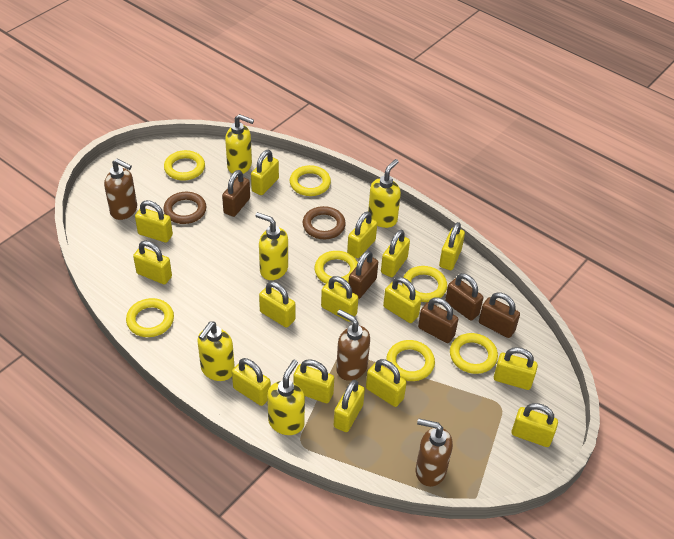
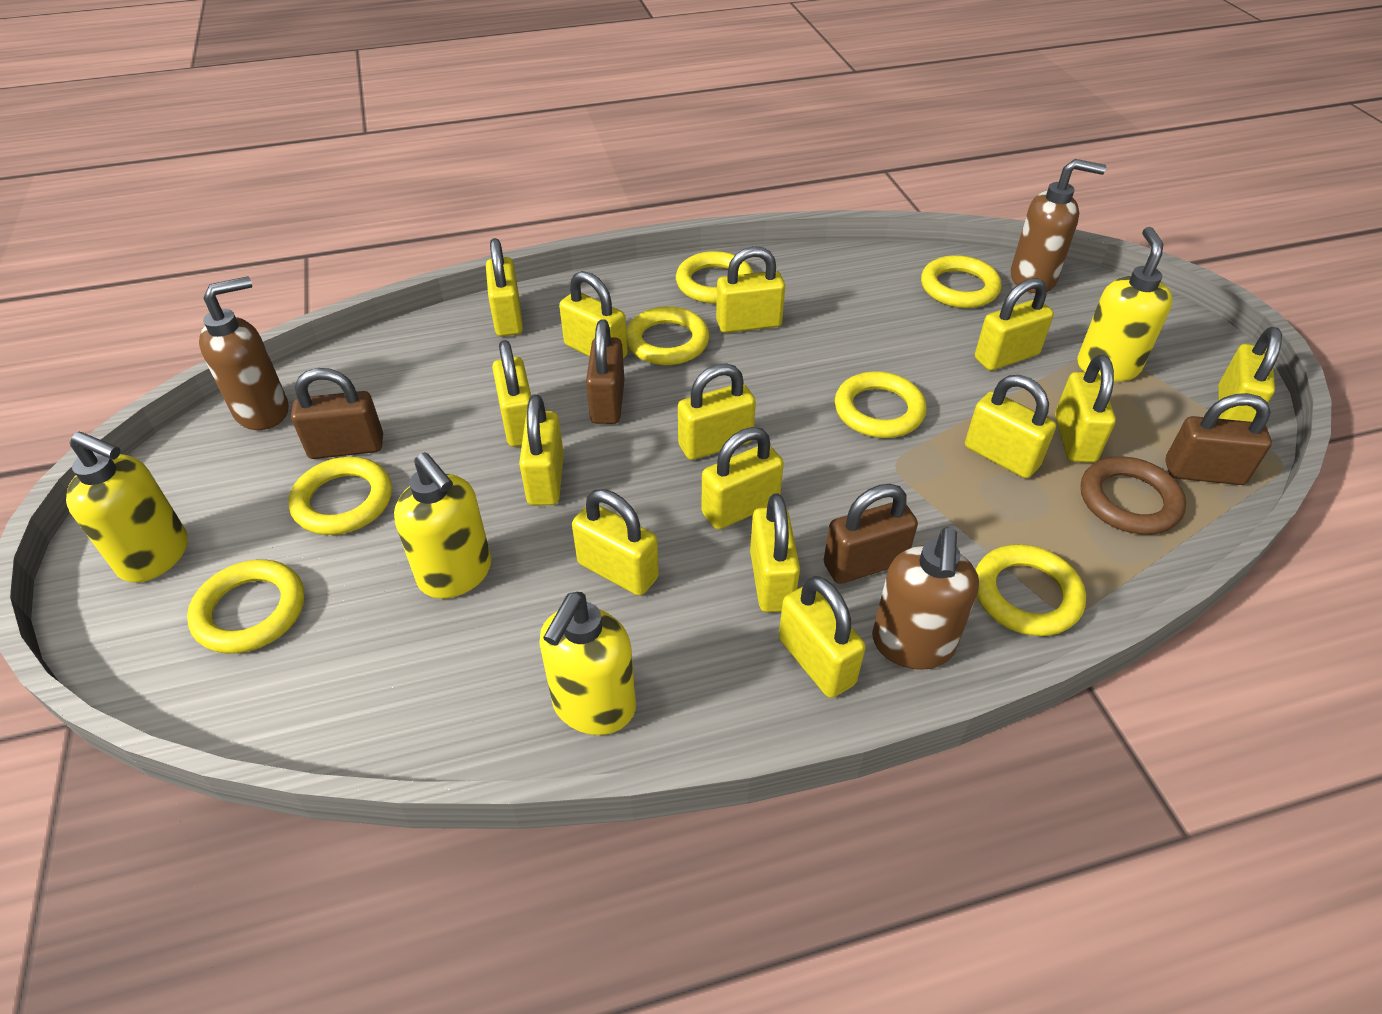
brown padlock: [222,170,250,217] [348,251,378,299] [418,297,458,343] [445,273,483,320] [479,293,520,338] = 5 -> [291,368,383,459] [586,319,625,424] [824,484,918,584] [1165,393,1272,485] = 4
brown ring: [163,192,206,224] [303,206,346,239] = 2 -> [1081,457,1186,535] = 1
yellow padlock: [133,241,172,284] [135,200,173,243] [232,358,271,406] [251,150,279,195] [259,281,295,328] [293,359,334,403] [321,276,358,322] [334,380,365,432] [347,212,377,258] [366,359,407,407] [381,230,410,277] [383,277,421,323] [439,222,465,270] [494,347,538,390] [512,403,558,447] = 15 -> [486,238,523,336] [492,340,531,447] [519,395,564,505] [559,271,628,359] [572,489,659,596] [678,363,756,460] [701,427,784,530] [716,246,785,333] [750,493,800,612] [779,576,866,698] [965,375,1056,478] [975,278,1054,371] [1055,355,1116,463] [1218,327,1282,422] = 14
yellow soap dispenser: [197,322,235,381] [225,114,254,174] [255,212,288,280] [267,360,305,435] [368,159,401,228] = 5 -> [66,432,188,583] [394,452,491,599] [539,592,636,735] [1077,227,1173,381] = 4

